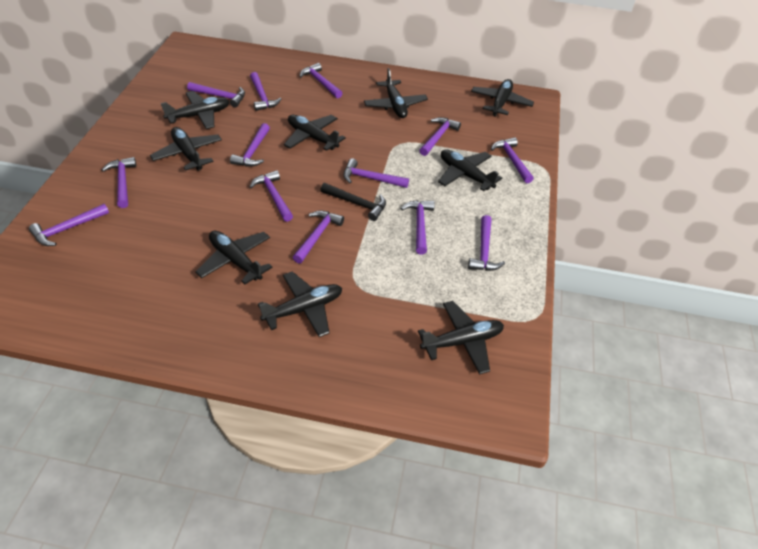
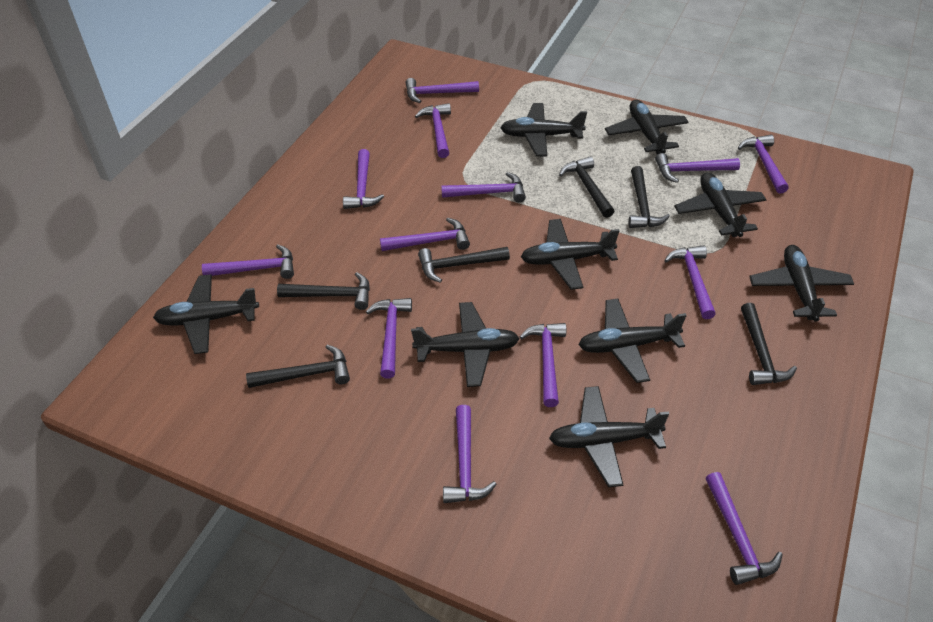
black hammer: [320,183,386,221] = 1 -> [246,345,350,388] [277,272,370,310] [418,247,510,283] [559,156,615,218] [628,166,670,228] [741,303,797,385] = 6

